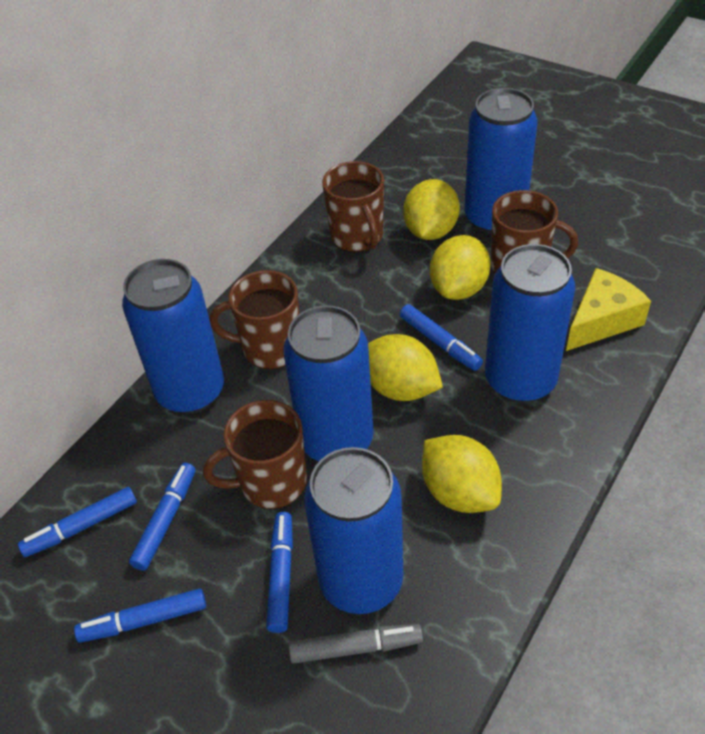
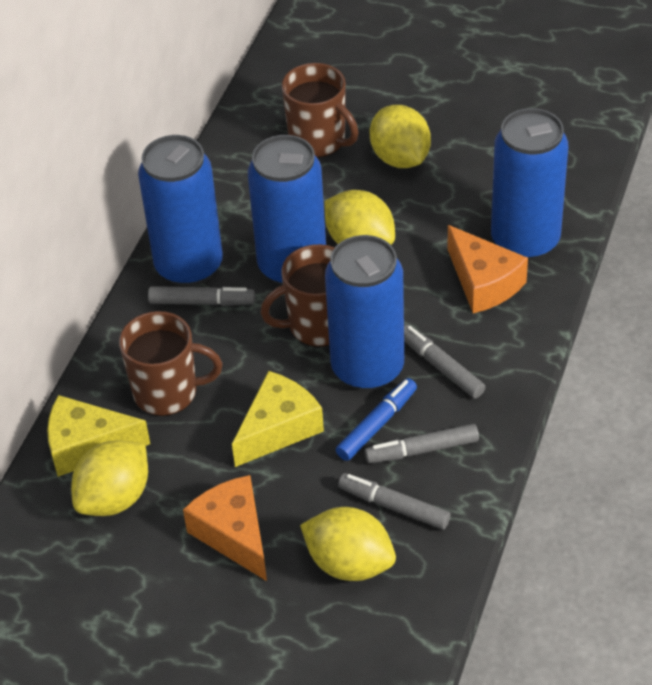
blue can: [122,259,224,414] [283,305,374,461] [304,447,403,614] [465,88,538,235] [485,244,575,403] = 5 -> [138,135,223,286] [248,135,326,286] [325,235,404,391] [491,108,568,261] = 4
blue marker: [18,487,137,557] [74,588,206,643] [129,463,195,571] [266,512,293,633] [400,304,483,371] = 5 -> [336,378,417,461] = 1
brown mug: [203,400,307,509] [210,270,299,370] [322,161,384,252] [491,190,578,274] = 4 -> [119,311,223,416] [260,244,335,347] [282,63,358,158] = 3
grey marker: [289,624,423,664] = 1 -> [148,286,255,306] [338,473,451,530] [364,424,479,463] [404,325,485,398] = 4
orange cheese: none = 0 -> [183,475,267,581] [447,225,528,313] = 2
yellow cheese: [566,268,651,351] = 1 -> [47,395,150,477] [232,371,324,467] = 2

